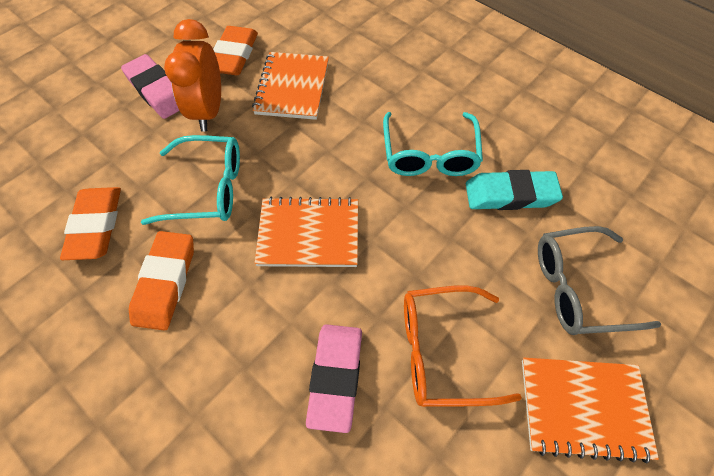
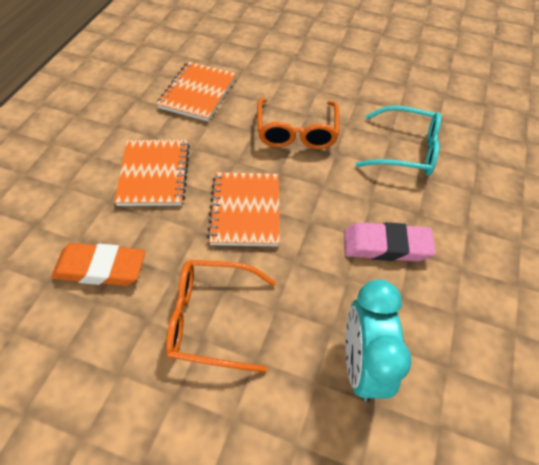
grey glasses: [538,226,661,335] = 1 -> none = 0
orange clock: [164,19,221,131] = 1 -> none = 0
orange eraser: [60,187,121,260] [129,231,194,331] [213,26,258,75] = 3 -> [51,243,145,286] = 1
orange glasses: [404,285,522,407] = 1 -> [166,260,276,373] [257,98,339,149] = 2
pink eraser: [121,54,179,119] [306,324,362,433] = 2 -> [344,222,436,262] = 1
turquoise clock: none = 0 -> [345,280,412,402] = 1
turquoise eraser: [466,170,563,210] = 1 -> none = 0
turquoise glasses: [141,135,240,225] [383,112,483,176] = 2 -> [356,105,441,176] = 1

